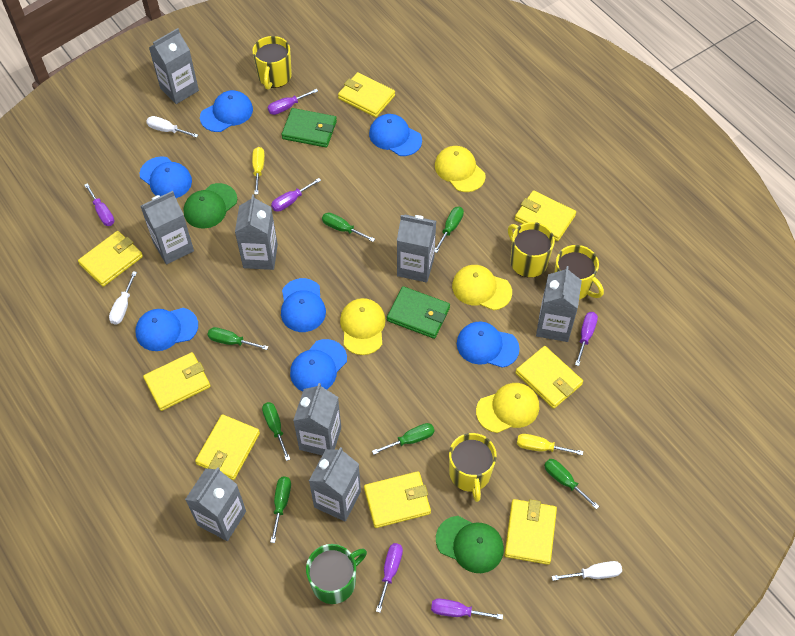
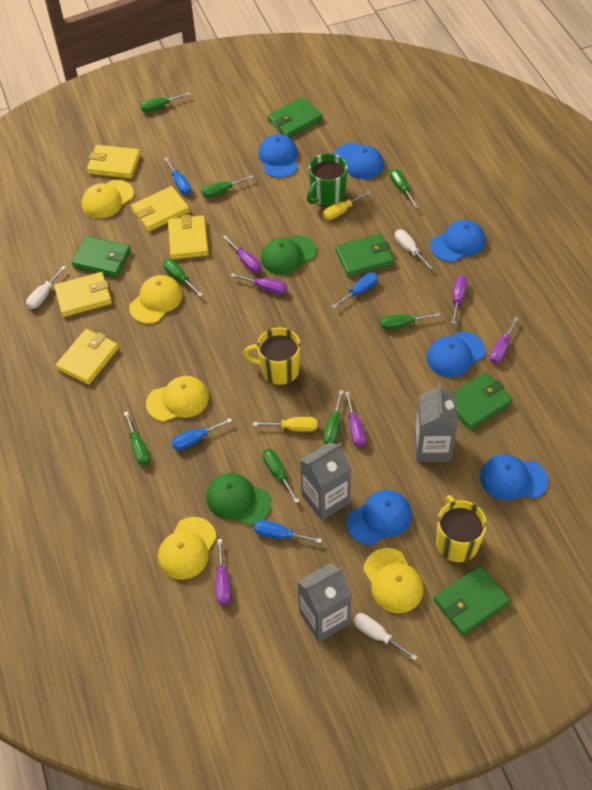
blue cap: [136,308,198,351] [140,156,192,198] [200,90,253,132] [281,278,326,332] [290,339,347,391] [369,114,422,156] [457,321,520,368] = 7 -> [259,134,298,178] [334,143,384,179] [347,490,412,545] [427,331,485,377] [430,220,485,262] [480,454,548,500] = 6
blue screwdriver: none = 0 -> [164,157,191,195] [171,418,232,450] [254,520,322,543] [332,272,378,309] = 4
green screwdriver: [207,327,268,350] [262,402,290,461] [270,476,291,543] [322,213,375,242] [372,423,435,455] [435,207,464,253] [544,459,599,509] = 7 -> [124,411,150,465] [140,92,190,112] [163,259,203,297] [201,175,254,198] [263,449,300,503] [323,390,344,444] [380,313,441,330] [390,168,419,208] = 8
green wallet: [281,108,337,148] [387,286,450,339] = 2 -> [71,236,131,277] [267,97,323,138] [335,234,394,277] [434,565,510,636] [452,372,513,430] = 5
grey carton: [140,191,194,264] [149,28,199,104] [185,467,246,541] [235,194,278,270] [293,383,341,455] [309,447,361,521] [397,215,436,283] [536,266,582,342] = 8 -> [297,563,352,642] [300,442,351,521] [415,383,458,462] = 3
yellow cap: [340,298,386,355] [435,146,486,192] [452,265,512,310] [476,383,539,433] = 4 -> [82,180,134,219] [129,275,183,324] [146,376,209,422] [158,517,217,580] [363,548,424,613] = 5
yellow mug: [252,36,292,90] [449,433,497,502] [508,222,555,278] [554,245,604,300] = 4 -> [243,327,301,385] [436,495,487,562] = 2
yellow wallet: [78,231,143,287] [143,352,210,411] [195,414,260,480] [338,72,395,117] [364,471,431,528] [504,499,557,565] [515,190,576,241] [515,346,583,409] = 8 -> [54,272,112,317] [56,329,119,385] [87,145,140,179] [131,186,190,232] [168,214,209,260] = 5

